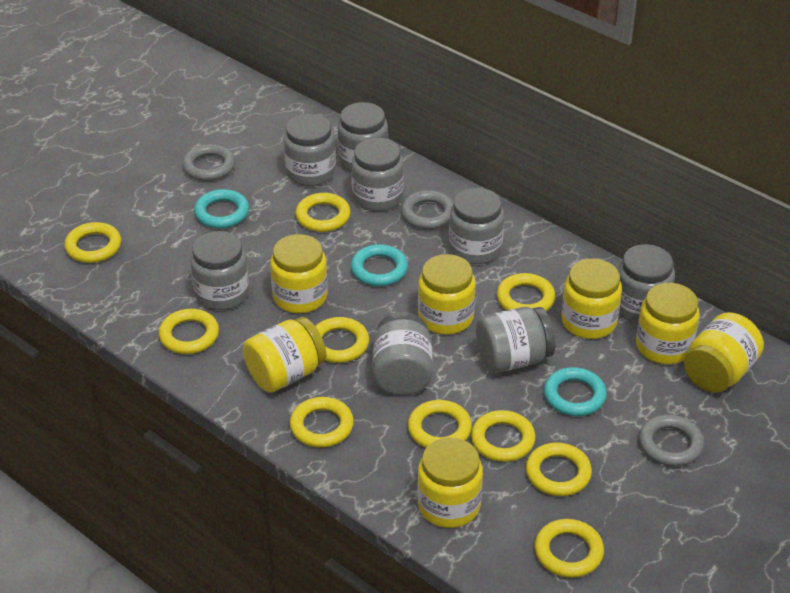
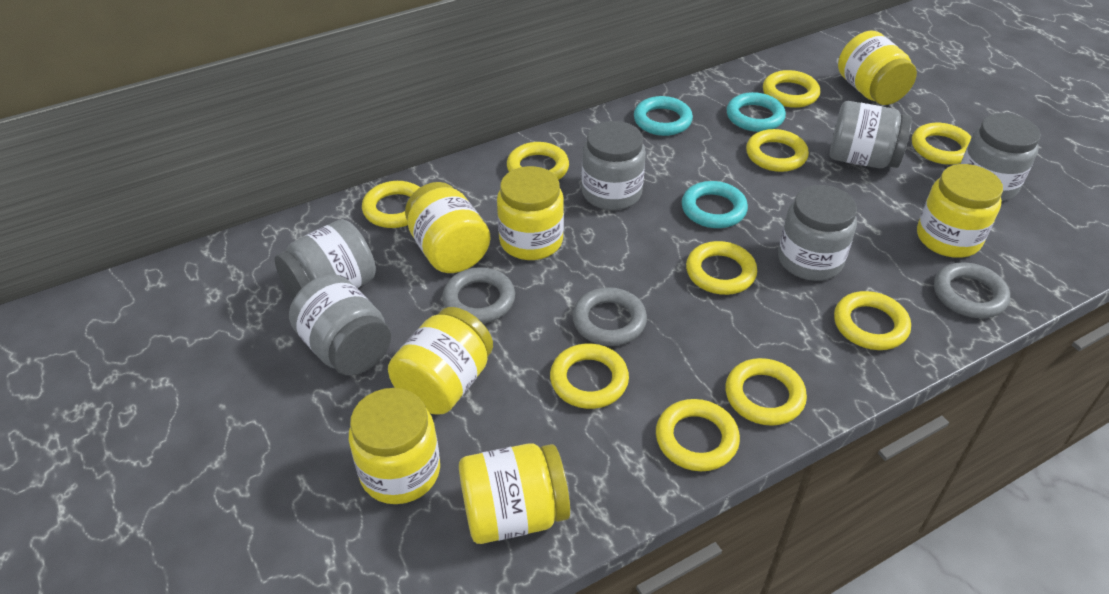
grey jar: [190,231,249,310] [284,114,336,186] [338,102,388,172] [351,138,404,211] [373,312,433,395] [449,188,504,264] [476,307,556,373] [618,244,675,323] = 8 -> [275,219,376,299] [289,274,391,376] [581,121,646,210] [778,185,857,281] [830,101,912,168] [961,113,1041,201] = 6

